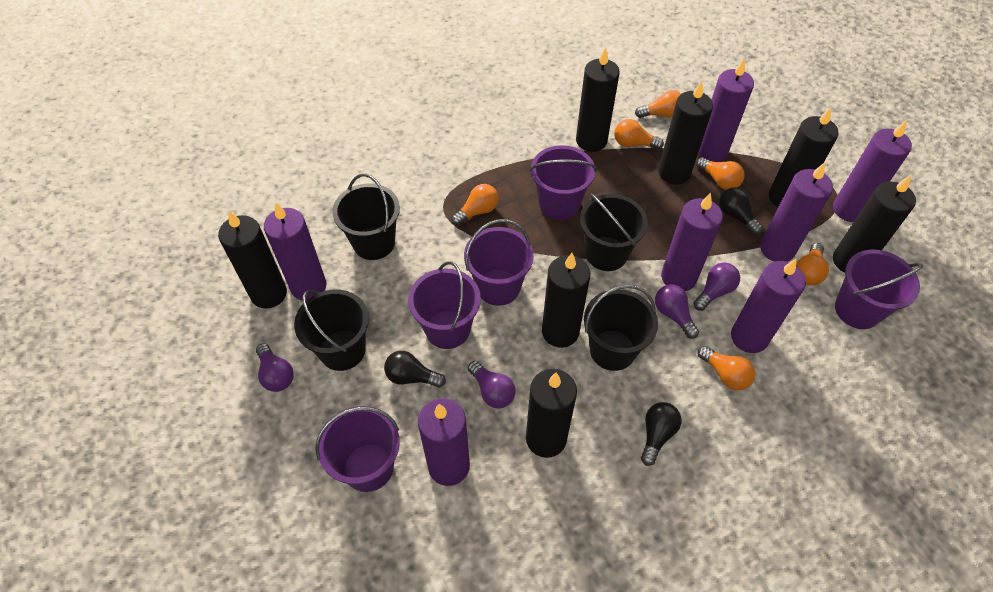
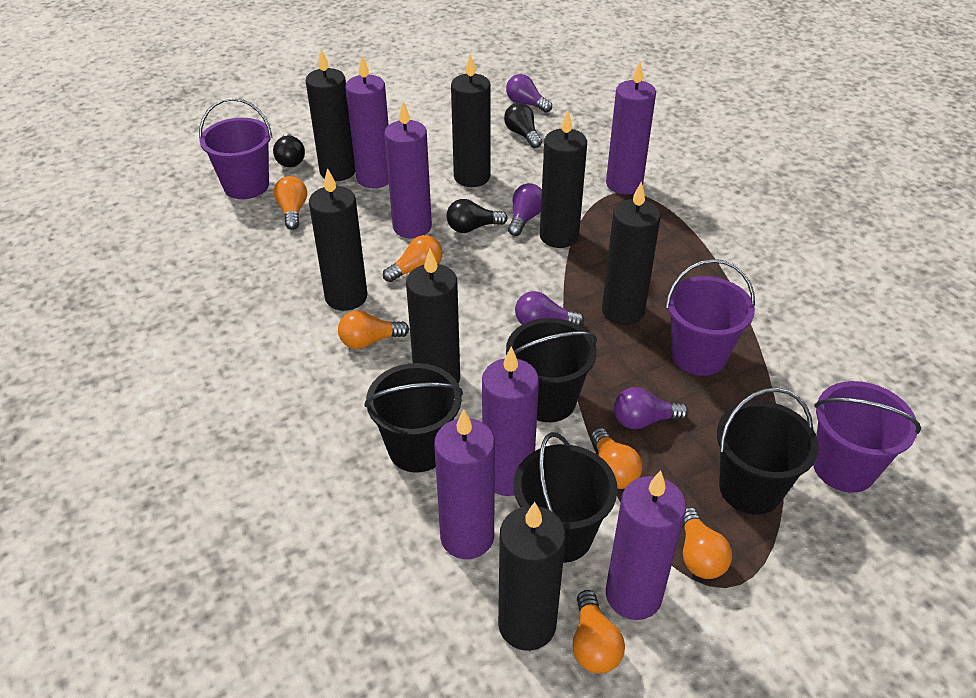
purple bucket: [315,406,400,492] [408,261,481,349] [464,219,534,306] [530,145,597,220] [835,250,923,329] = 5 -> [199,98,273,199] [666,259,755,376] [813,381,921,493] = 3
purple candle: [264,203,326,301] [418,398,470,486] [661,193,723,291] [698,58,754,162] [731,259,806,353] [760,162,833,262] [833,120,912,222] = 7 -> [345,56,389,188] [384,101,432,239] [434,409,495,559] [482,346,539,496] [606,61,656,195] [606,471,686,620] = 6

